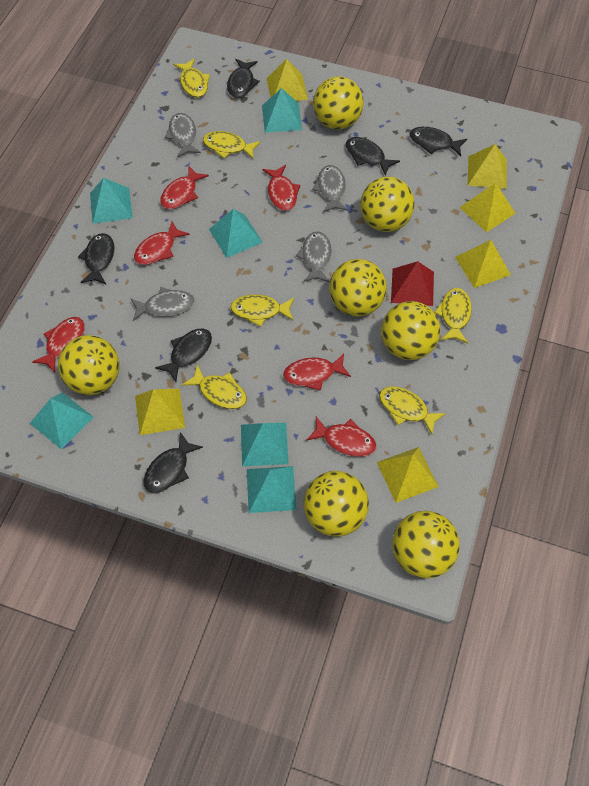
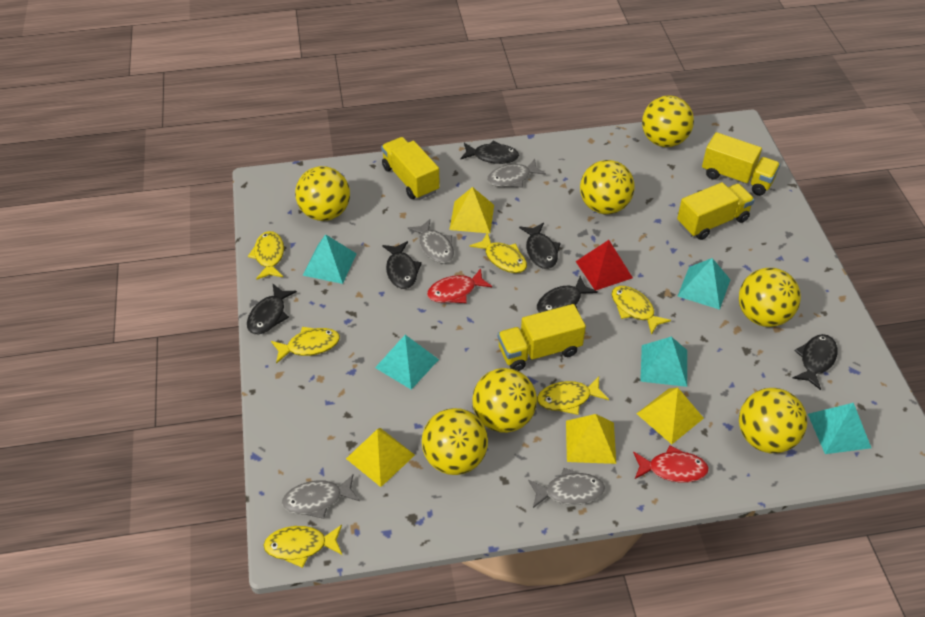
red fish: [32,317,85,373] [134,221,190,265] [160,166,209,209] [262,165,300,211] [283,354,351,391] [306,417,376,457] = 6 -> [427,268,492,303] [633,446,709,483] = 2
turquoise pyramid: [30,392,94,449] [90,178,133,224] [209,209,263,258] [241,423,289,466] [247,466,296,513] [262,88,302,133] = 6 -> [303,234,357,284] [375,335,439,390] [640,337,687,387] [678,258,731,310] [808,403,871,454] = 5
yellow pyramid: [135,389,185,435] [266,59,308,101] [377,447,439,503] [455,240,511,288] [460,183,516,232] [468,144,507,189] = 6 -> [346,428,415,487] [449,187,494,234] [566,414,616,464] [637,388,704,444] = 4
yellow truck: none = 0 -> [381,137,440,200] [498,304,586,371] [677,182,755,240] [702,132,780,196] = 4

